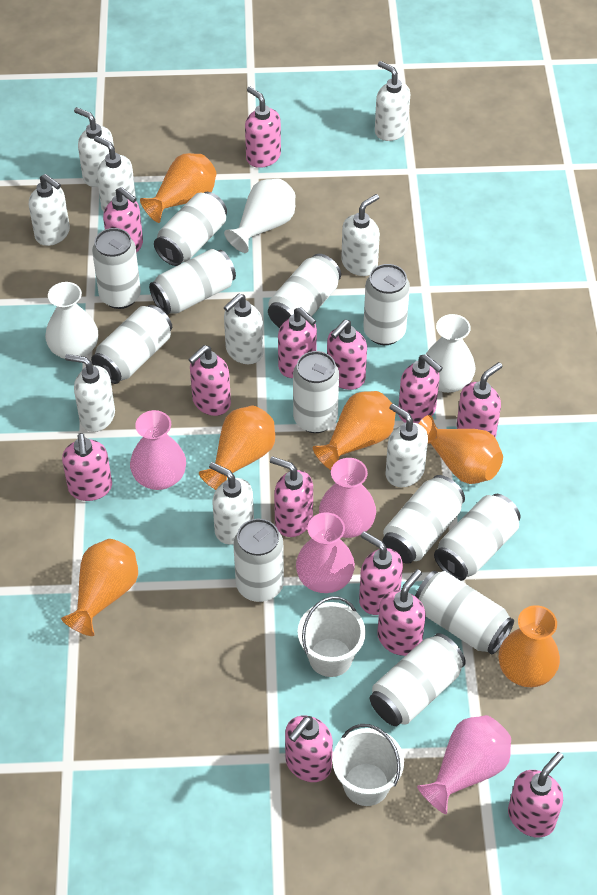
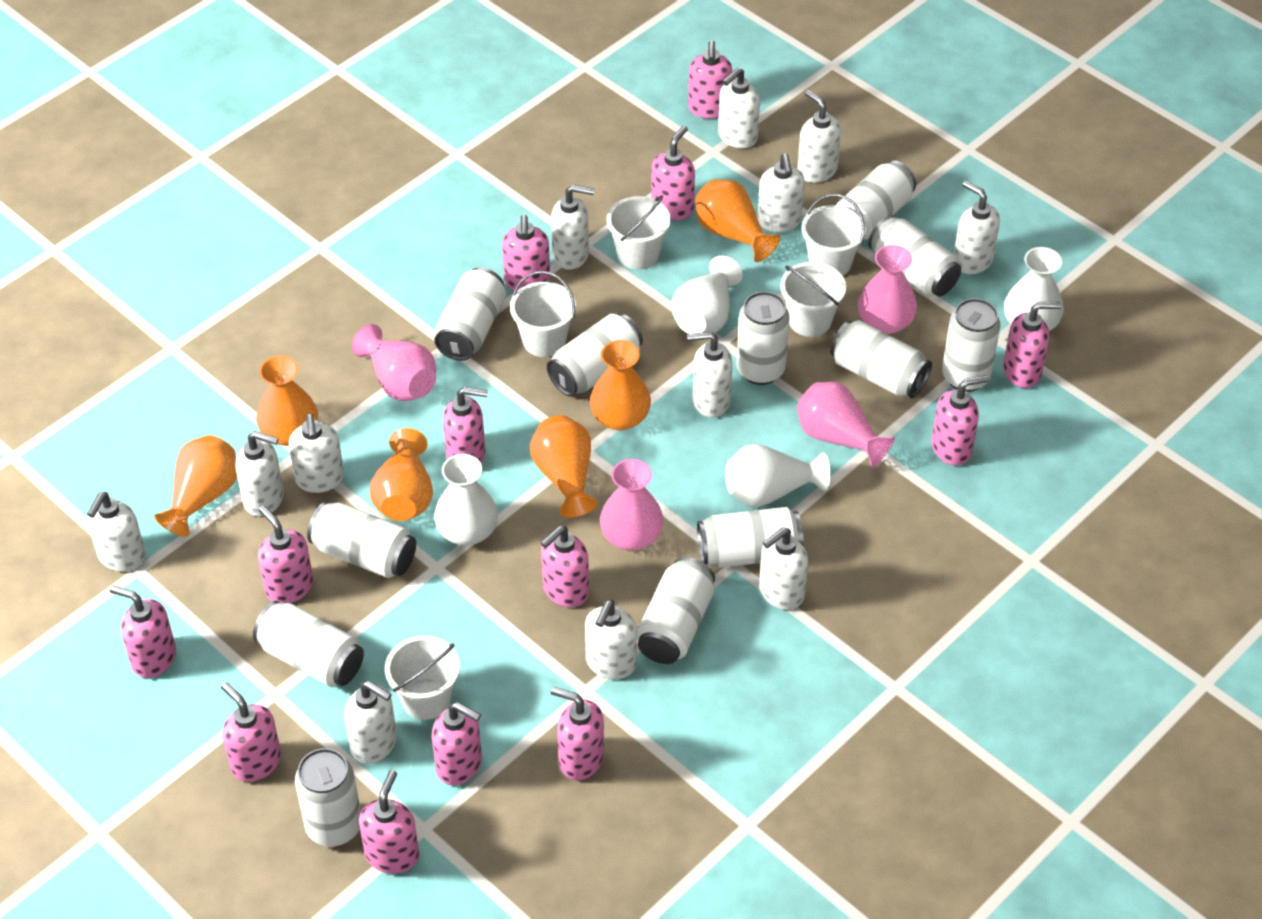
white bucket: [298,596,366,677] [332,724,404,806] = 2 -> [385,635,460,720] [510,271,576,357] [607,195,671,269] [780,262,846,337] [801,194,866,276] = 5
white soap dispenser: [29,174,70,246] [65,354,115,432] [74,107,114,187] [94,136,136,212] [209,462,254,545] [224,294,264,364] [341,194,380,276] [375,61,410,141] [385,403,428,487] = 9 -> [87,492,146,572] [235,431,284,517] [289,414,344,493] [344,681,397,764] [551,185,595,270] [585,600,637,679] [687,332,733,418] [718,68,760,149] [757,153,805,232] [759,527,808,610] [797,90,841,183] [954,181,1000,274] = 12
white vase: [45,282,98,359] [224,178,295,253] [426,314,476,393] = 3 -> [434,454,498,545] [671,256,743,334] [725,444,830,507] [1004,247,1064,331] = 4

